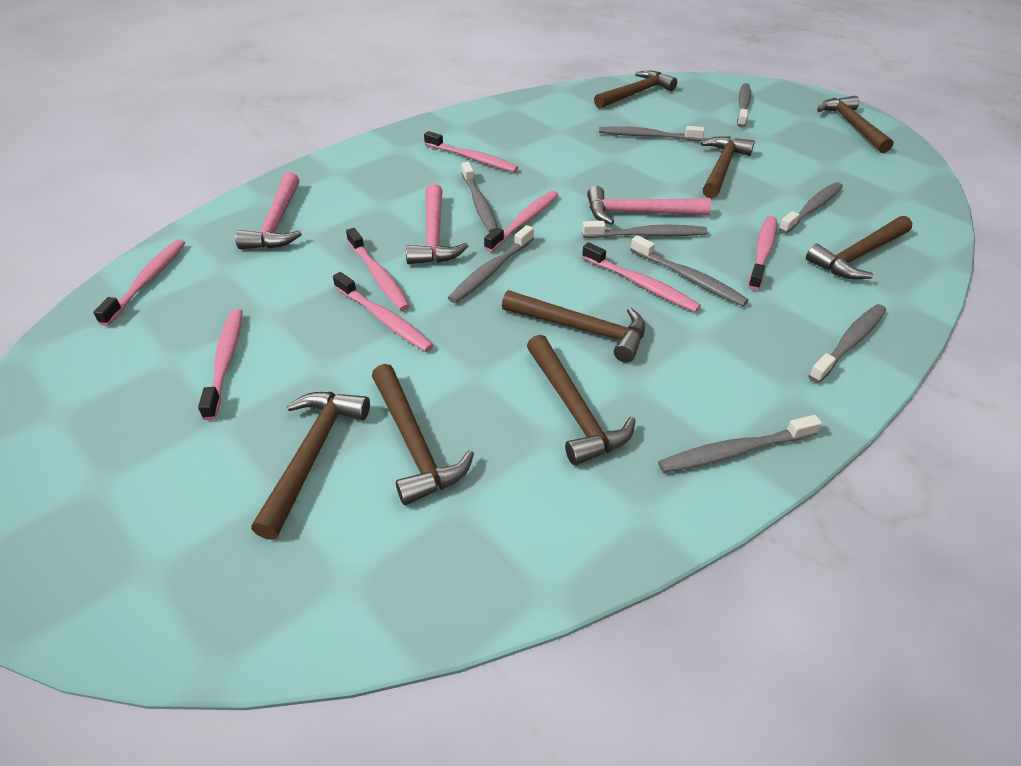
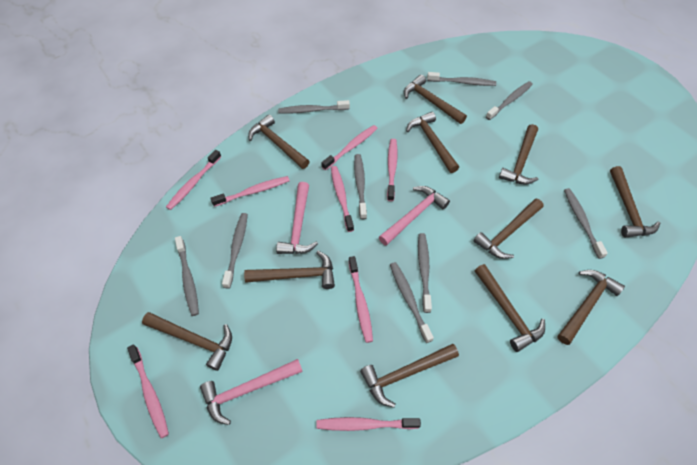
brown hammer: [251,392,370,540] [372,364,474,505] [502,290,645,362] [527,335,636,465] [594,71,677,109] [701,136,755,198] [806,216,912,279] [817,96,894,153] = 8 -> [142,312,232,371] [244,251,335,289] [248,114,310,169] [360,344,459,408] [404,75,467,124] [406,112,459,173] [473,199,544,259] [474,264,545,352] [499,124,538,185] [557,270,625,345] [610,166,660,238] = 11

